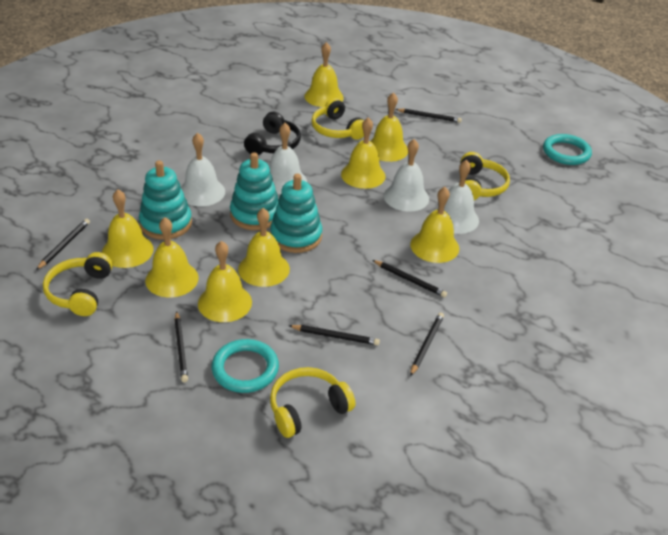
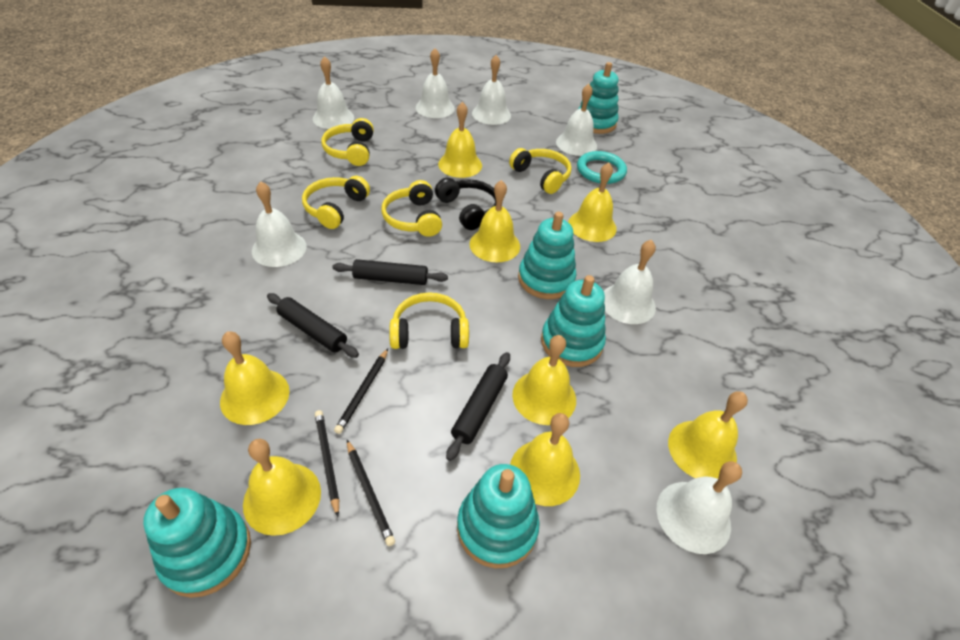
black pencil: [36,219,90,270] [174,311,188,382] [290,325,380,345] [372,260,447,298] [396,108,462,123] [410,312,444,376] = 6 -> [315,410,339,517] [334,349,388,434] [347,440,395,546] = 3
black rolling pin: none = 0 -> [267,293,359,358] [332,259,448,285] [446,352,510,461] = 3
turquoise ring: [212,339,279,393] [543,134,592,165] = 2 -> [577,151,627,184] = 1
turquoise stacking toy: [139,160,192,240] [230,152,279,230] [270,174,322,253] = 3 -> [143,488,251,598] [457,464,540,568] [518,212,576,299] [541,275,606,367] [578,62,619,134] = 5
white bell: [181,133,225,206] [269,123,307,195] [384,139,429,212] [434,160,479,234] = 4 -> [252,181,307,267] [313,56,354,129] [416,48,455,118] [472,55,511,125] [556,84,597,156] [604,240,656,324] [656,461,742,554] = 7
yellow headphones: [43,252,113,316] [270,367,355,438] [311,98,364,140] [461,152,510,200] = 4 -> [302,176,370,229] [321,118,374,166] [381,180,442,237] [389,292,469,349] [509,148,572,194] = 5

